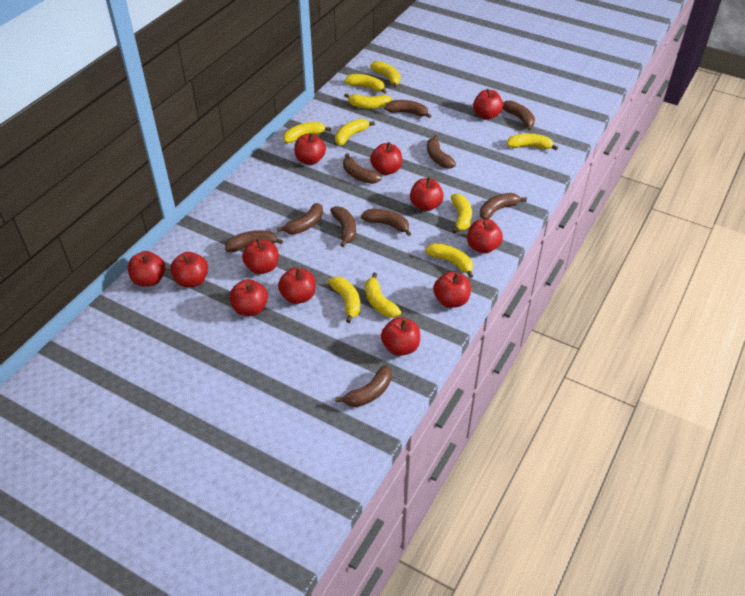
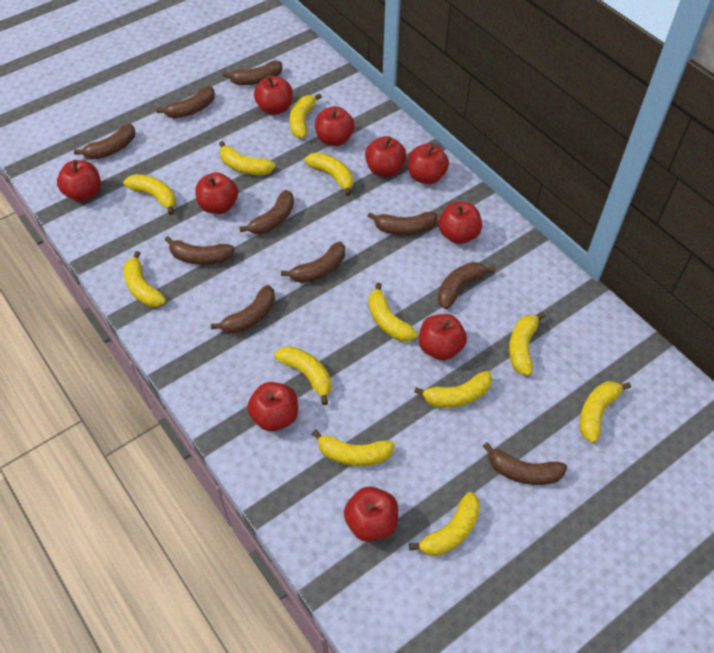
red apple: [128,251,165,287] [170,252,208,287] [230,279,268,316] [242,238,278,274] [278,268,315,304] [294,133,326,165] [370,142,402,175] [381,317,420,356] [410,177,444,211] [433,271,471,308] [467,219,503,254] [473,89,503,119] = 12 -> [57,160,101,202] [195,172,238,214] [247,382,298,432] [254,76,293,115] [315,106,355,146] [344,487,398,542] [365,136,406,177] [408,143,449,184] [419,314,467,360] [438,201,482,244] = 10
yellow banana: [283,122,331,143] [328,277,360,323] [335,119,375,146] [344,74,386,94] [344,93,392,109] [365,273,401,318] [370,61,400,88] [425,243,473,278] [451,194,472,233] [507,134,558,150] = 10 -> [123,174,176,215] [123,251,166,307] [219,141,275,175] [274,346,332,405] [290,93,322,138] [305,152,353,196] [312,430,395,466] [368,282,418,342] [409,492,480,556] [414,371,492,408] [509,312,545,376] [579,381,631,443] = 12

